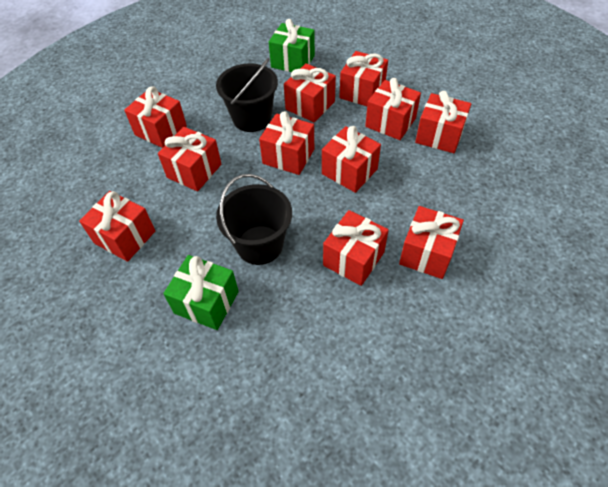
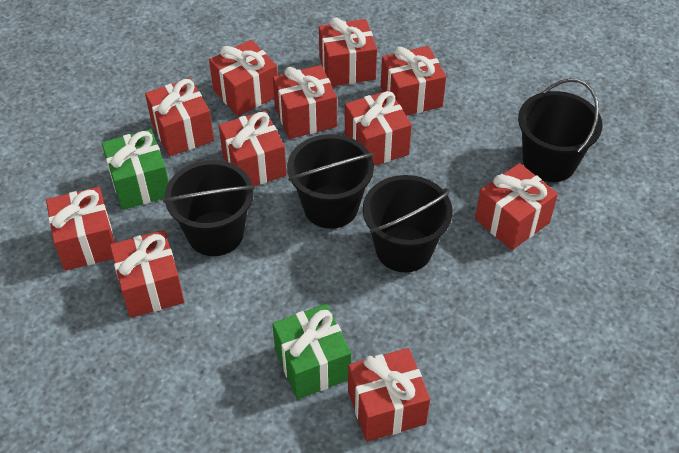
black bucket: [216,58,278,132] [216,174,292,265] = 2 -> [163,160,255,256] [287,134,374,229] [363,175,452,272] [518,78,603,182] = 4

